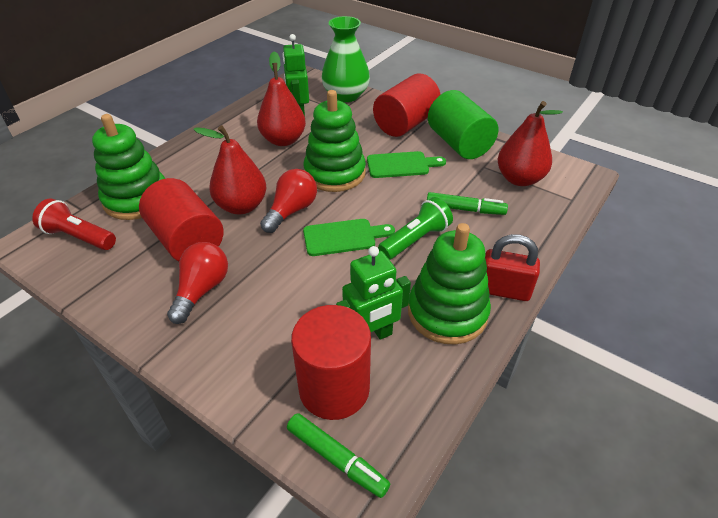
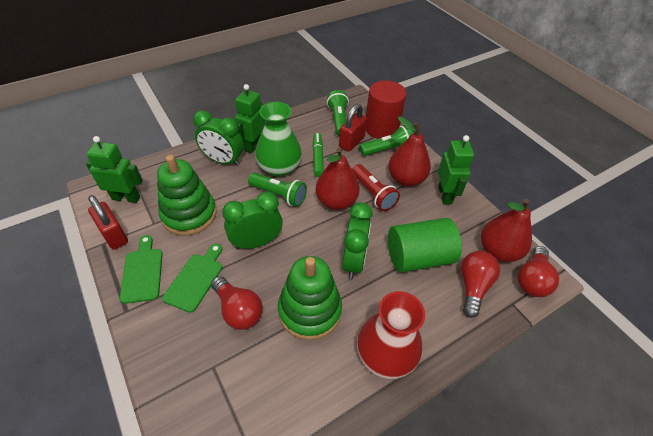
green clock: none = 0 -> [193,110,244,166] [222,192,283,250] [342,202,373,279] = 3
green flashlight: [378,197,453,260] = 1 -> [248,173,307,207] [327,90,349,136] [359,126,413,156] = 3
green marker: [287,413,390,498] [427,192,508,215] = 2 -> [312,133,324,177] = 1
green robot: [282,34,309,116] [336,246,411,340] = 2 -> [86,136,143,203] [235,84,266,154] [438,135,474,204] = 3
green stacking toy: [92,114,165,220] [304,90,366,192] [408,223,491,345] = 3 -> [157,155,216,236] [278,256,342,340] = 2
red cylinder: [139,178,223,261] [291,305,371,420] [373,73,441,137] = 3 -> [366,80,407,139] = 1
red light bulb: [167,242,228,324] [260,169,317,233] = 2 -> [211,276,263,330] [461,251,500,318] [518,246,559,297] = 3
red padlock: [485,234,540,301] = 1 -> [88,195,128,250] [339,104,367,152] = 2
red vase: none = 0 -> [357,291,425,379] = 1

